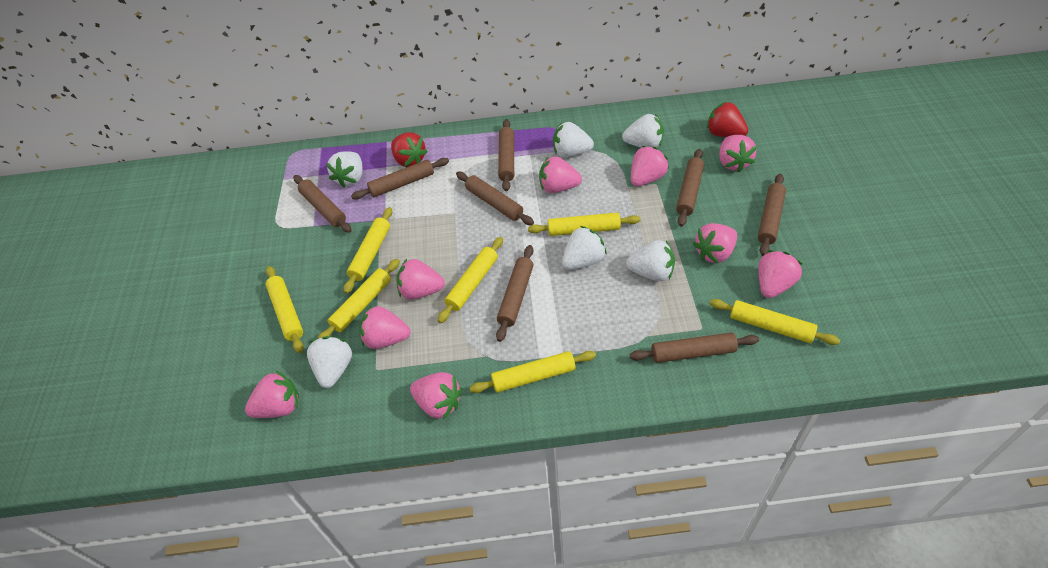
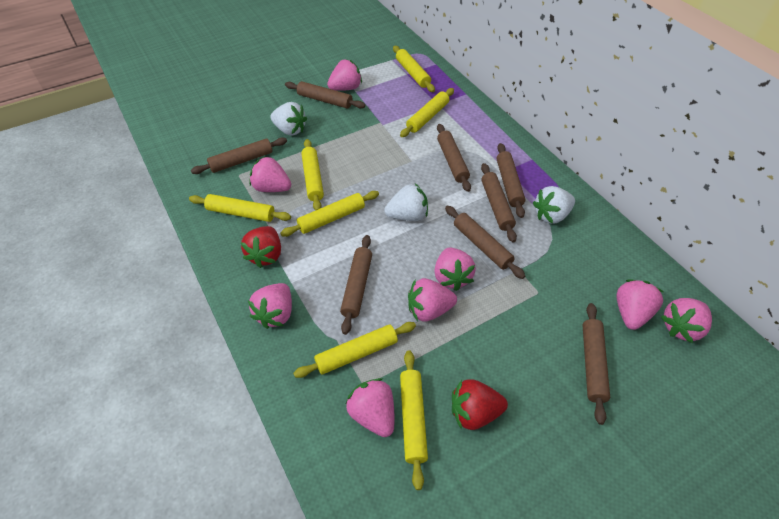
pink strawberry: [245,371,299,418] [359,306,410,349] [396,259,445,300] [410,372,462,419] [539,156,582,193] [631,146,669,186] [693,223,737,263] [719,135,757,172] [758,250,802,298] = 9 -> [248,283,292,329] [249,156,291,192] [327,59,362,91] [346,378,395,437] [408,278,457,322] [434,248,476,291] [616,279,663,330] [661,298,712,343] = 8
white strawberry: [307,336,352,388] [326,151,362,188] [553,122,594,157] [562,226,607,270] [622,114,664,148] [626,240,675,281] = 6 -> [270,102,307,136] [385,184,428,221] [533,186,575,224] = 3

